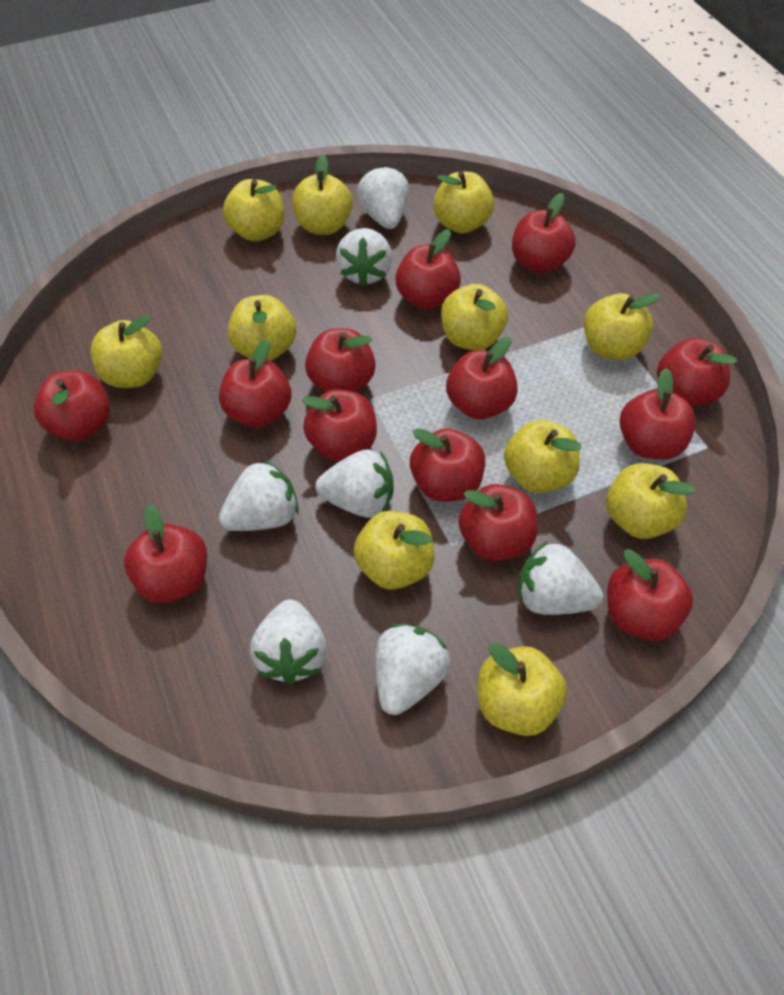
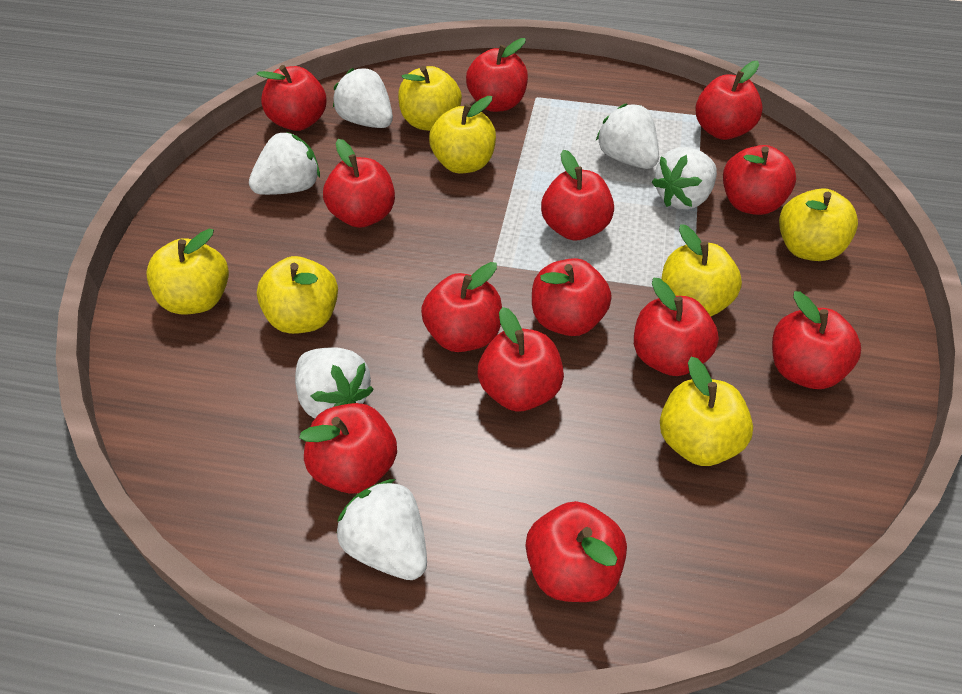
white strawberry: [219,460,299,531] [250,599,327,685] [315,449,393,518] [336,228,392,287] [356,165,409,229] [376,624,451,715] [519,541,603,615] = 7 -> [249,132,320,195] [295,347,374,419] [333,68,393,128] [337,479,427,580] [596,103,659,169] [652,147,717,210] = 6
yellow apple: [91,315,162,388] [223,179,284,241] [228,295,296,361] [292,154,353,235] [354,511,434,589] [433,171,494,233] [441,284,508,350] [478,642,567,736] [504,420,581,493] [584,293,660,360] [606,463,696,539] = 11 -> [146,229,229,314] [257,256,338,334] [398,66,462,131] [429,96,496,174] [660,357,753,466] [661,224,742,316] [779,188,858,261] = 7

